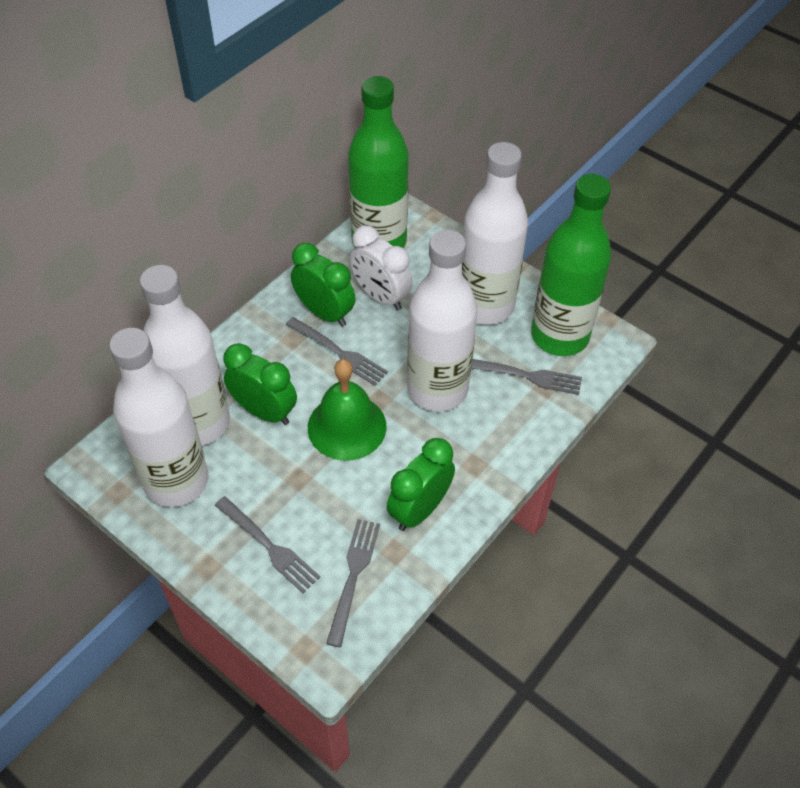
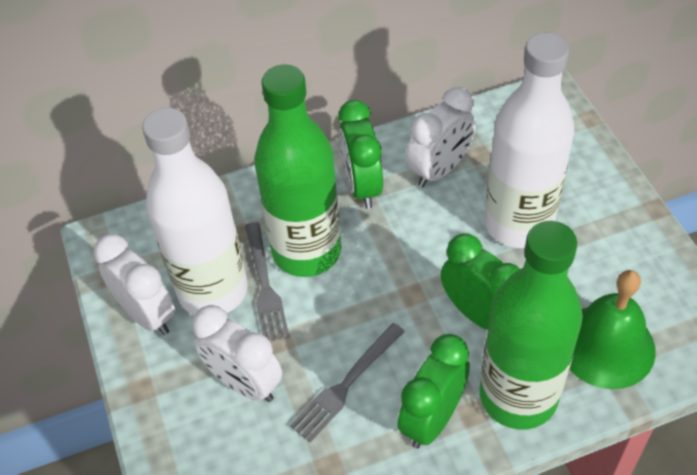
grey fork: [215,496,320,593] [286,317,388,386] [326,519,380,647] [472,359,582,395] = 4 -> [245,222,290,342] [290,323,405,443] = 2
white bottle: [109,328,208,507] [140,265,230,446] [407,230,477,412] [462,142,528,325] = 4 -> [142,108,248,315] [484,32,574,248] = 2
white clock: [350,225,413,311] = 1 -> [94,234,175,335] [192,305,282,402] [406,87,476,187] = 3

